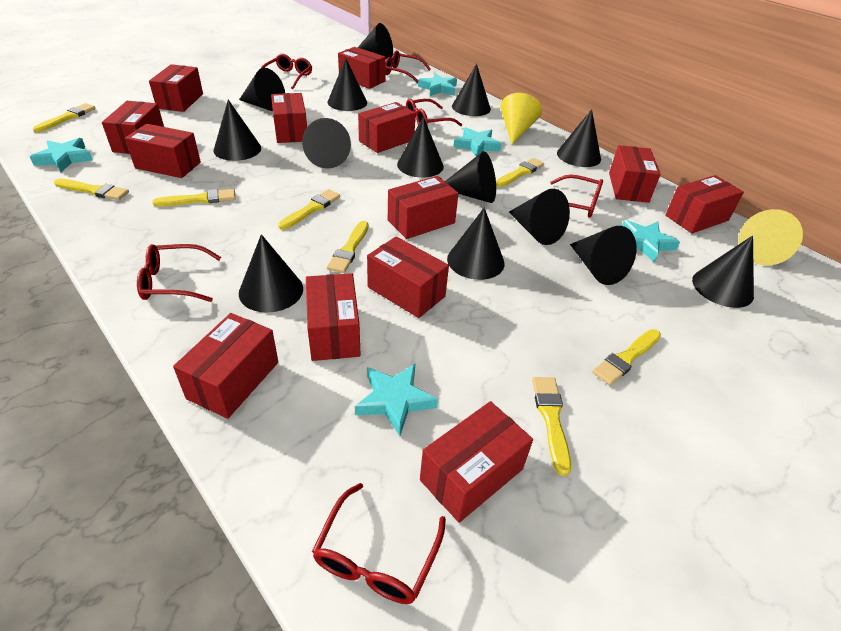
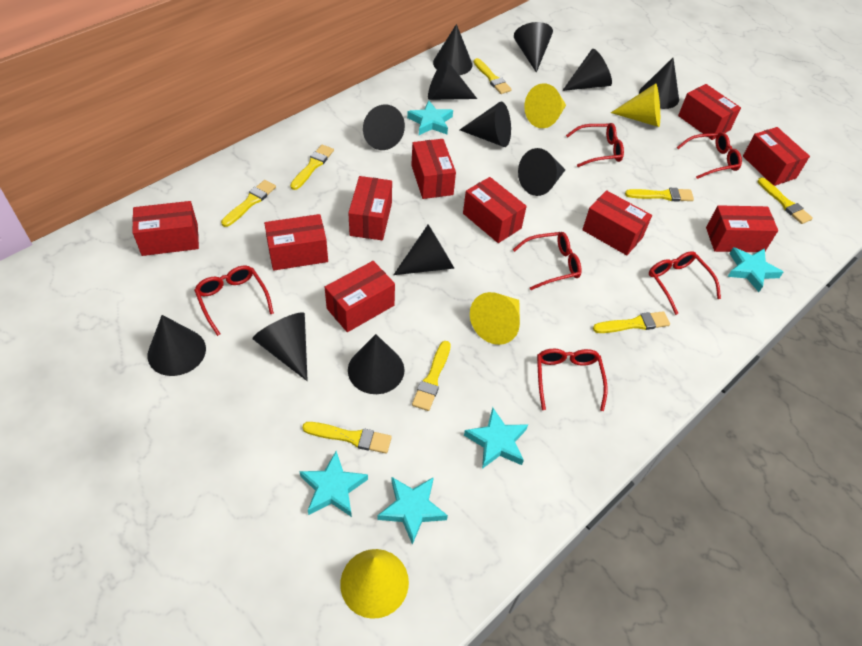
black cone: [213,100,261,161] [239,68,285,112] [239,234,303,313] [302,118,351,169] [328,58,367,111] [358,23,393,59] [397,117,444,178] [445,151,496,203] [447,208,505,280] [452,64,491,116] [509,189,570,245] [557,109,601,167] [570,226,637,285] [692,235,754,308] = 14 -> [147,315,206,376] [252,312,308,381] [348,334,405,394] [363,105,405,150] [394,224,455,275] [428,59,477,100] [433,24,472,75] [460,102,511,147] [514,22,553,73] [518,148,565,196] [562,49,612,91] [639,58,679,109] = 12
red box: [102,101,164,154] [125,124,201,178] [149,64,203,112] [173,313,278,419] [271,93,307,143] [306,273,360,361] [338,47,386,89] [358,102,416,153] [367,236,449,318] [388,176,459,239] [420,401,533,523] [609,145,661,203] [665,175,744,234] = 13 -> [132,201,199,256] [264,214,328,271] [325,261,395,332] [348,176,392,240] [411,139,456,199] [463,177,527,243] [582,190,652,255] [678,84,741,140] [706,205,778,252] [743,127,810,186] = 10
yellow cone: [501,93,542,145] [738,209,803,265] = 2 -> [340,549,409,619] [470,292,520,345] [524,83,566,128] [611,83,660,127] = 4

